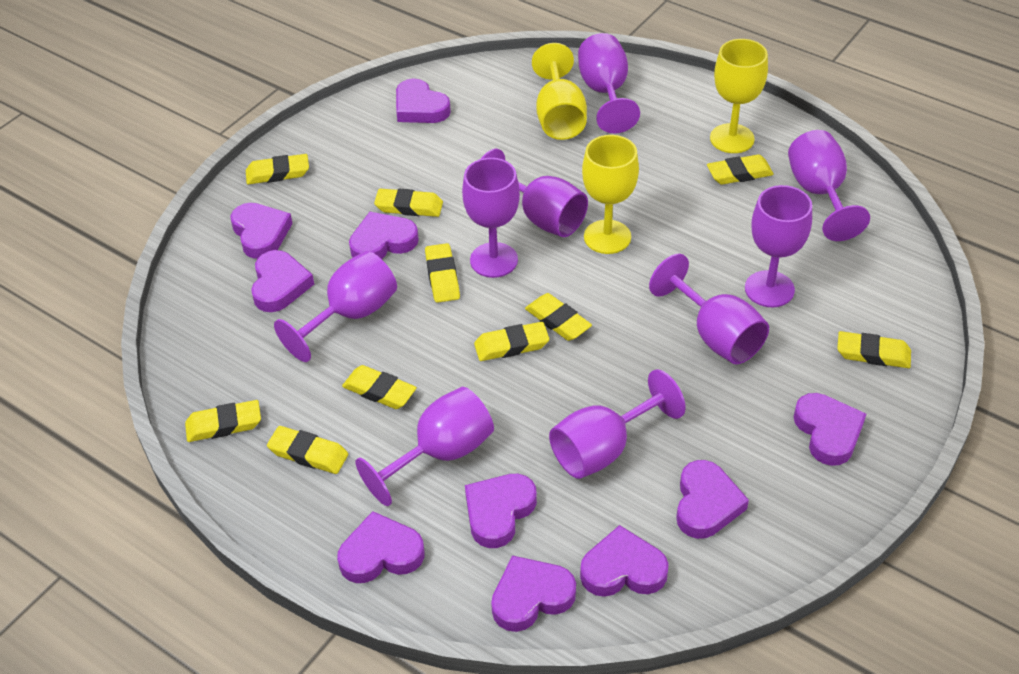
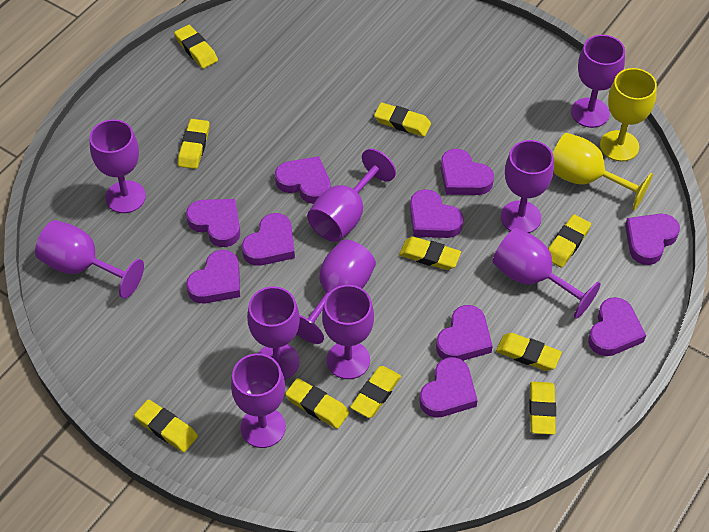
purple goblet: [274,251,397,362] [356,387,494,506] [462,158,520,278] [481,149,588,237] [549,369,686,479] [578,33,640,133] [649,254,769,364] [745,185,812,307] [788,130,870,241] = 9 -> [35,220,144,299] [89,119,146,213] [231,353,286,448] [247,286,300,380] [296,239,376,344] [307,149,396,242] [322,285,374,379] [492,228,601,319] [501,140,554,233] [571,35,625,128] = 10
yellow goblet: [532,43,587,140] [582,135,639,254] [710,39,768,153] = 3 -> [553,133,653,210] [600,68,657,162] = 2

